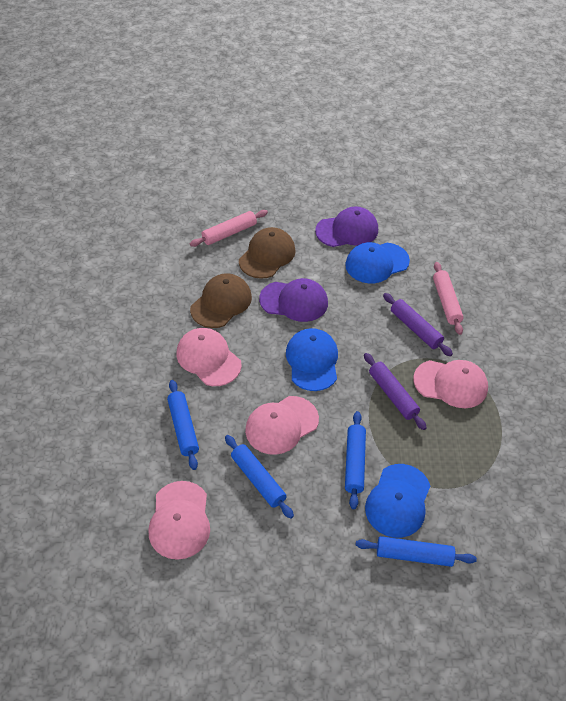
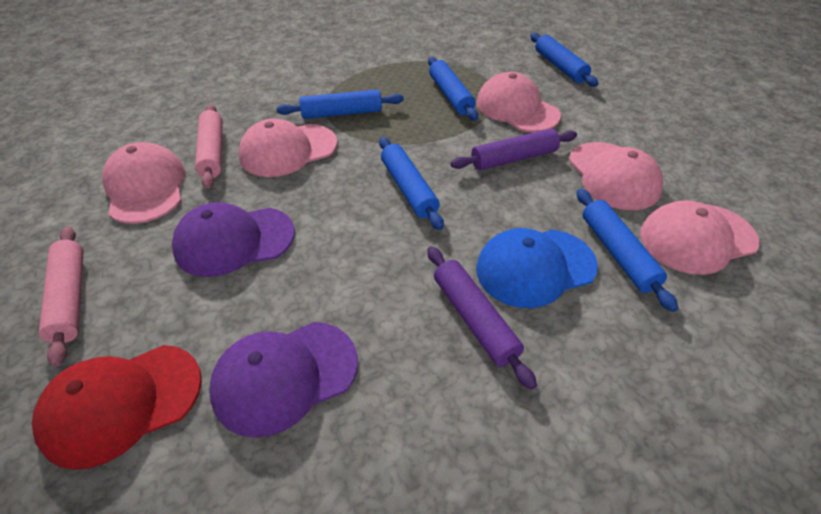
blue cap: [286,328,338,391] [345,242,410,283] [365,464,430,538] = 3 -> [476,228,598,308] = 1
blue rolling pin: [167,380,199,470] [225,435,294,519] [345,411,366,509] [356,536,477,567] = 4 -> [276,89,404,119] [379,137,444,230] [428,57,478,121] [530,33,598,87] [577,189,678,312] = 5
brown cap: [190,273,252,328] [239,227,296,279] = 2 -> none = 0
pink cap: [148,481,210,560] [176,328,242,386] [245,396,319,455] [413,360,488,408] = 4 -> [102,142,185,224] [238,119,337,177] [476,72,561,132] [569,142,663,210] [640,200,760,275] = 5
red cap: none = 0 -> [32,345,202,470] = 1

